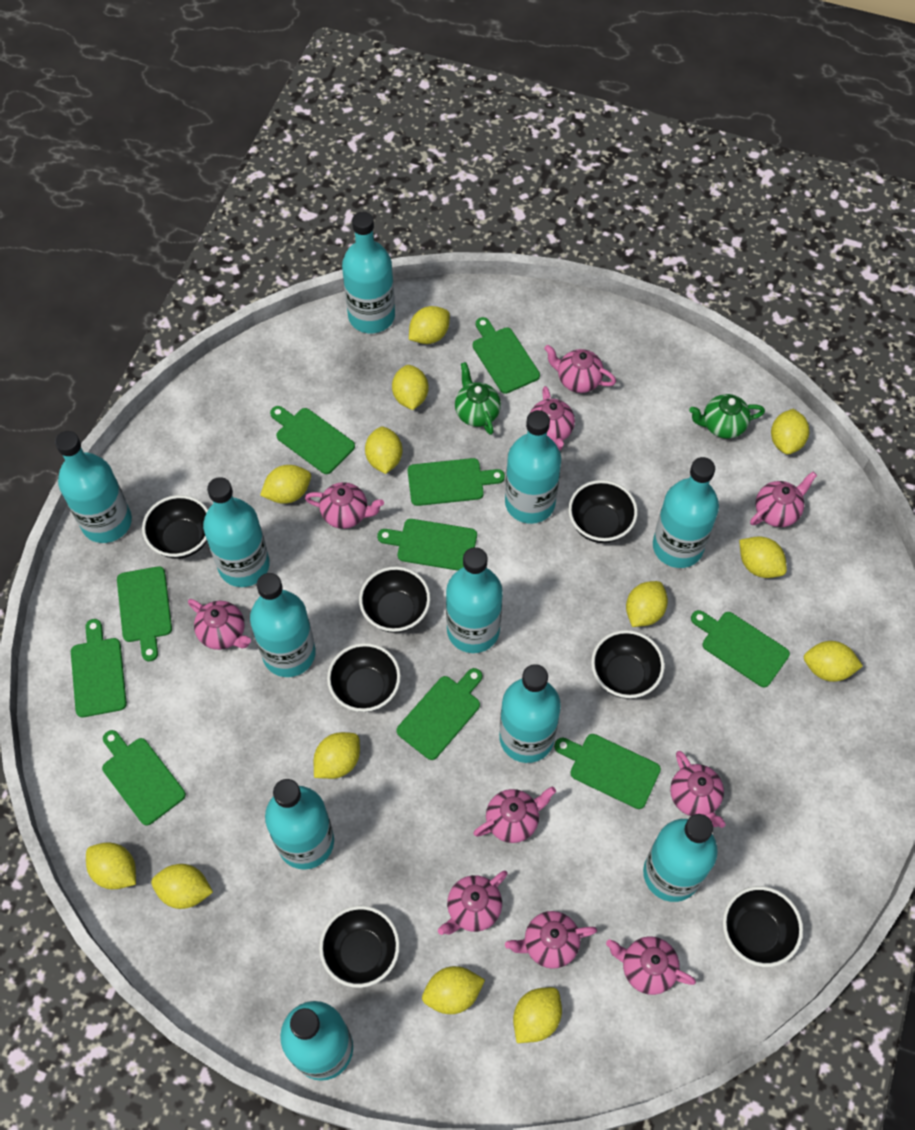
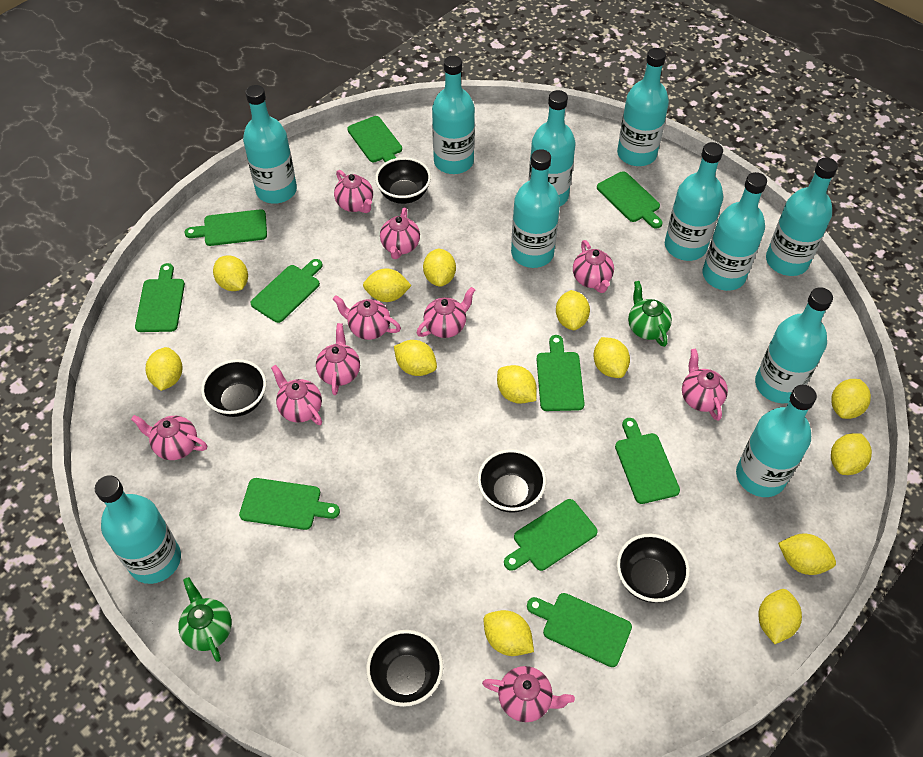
black bowl: [142,495,208,559] [319,906,400,988] [327,643,401,712] [359,566,431,633] [568,480,638,543] [591,630,665,699] [723,886,803,967] = 7 -> [201,359,266,417] [366,630,443,707] [375,157,431,204] [477,449,546,513] [617,534,690,603] = 5

